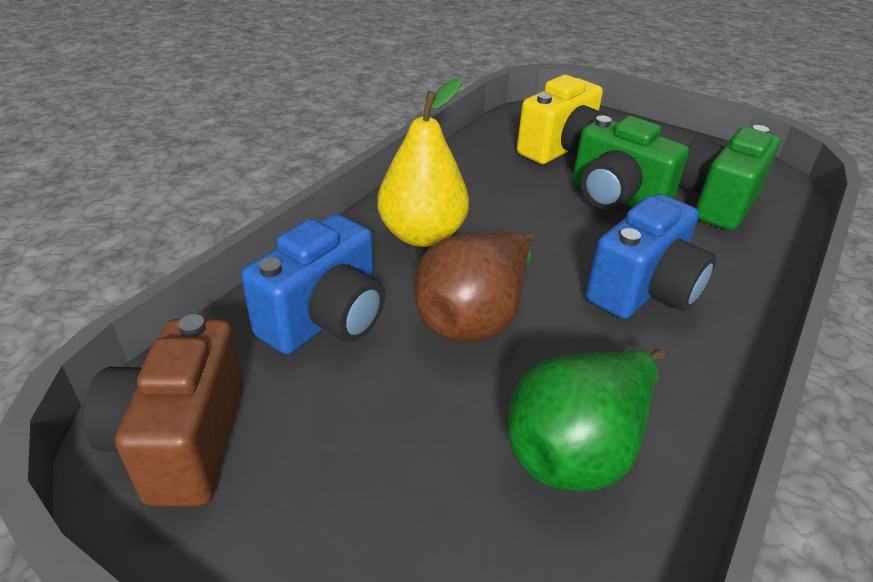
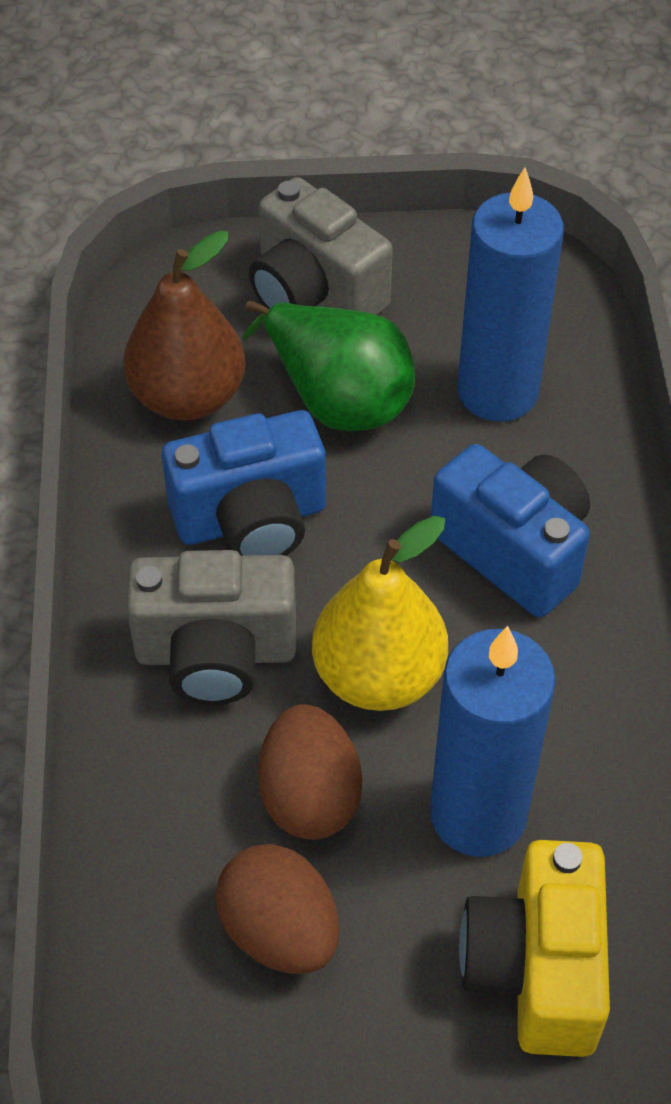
blue candle: none = 0 -> [430,626,556,857] [457,167,564,422] = 2
brown camera: [83,314,244,507] = 1 -> none = 0
brown egg: none = 0 -> [215,844,339,974] [258,704,363,840] = 2
green camera: [573,115,689,210] [678,125,780,230] = 2 -> none = 0
grey camera: none = 0 -> [126,550,296,705] [249,177,393,315] = 2

